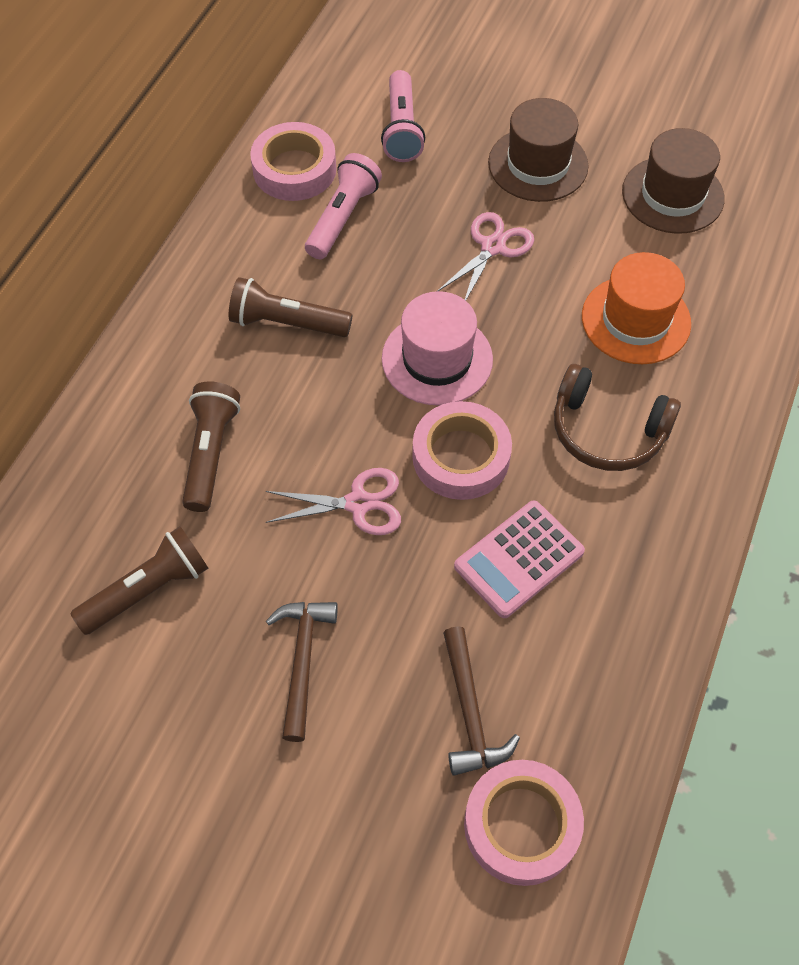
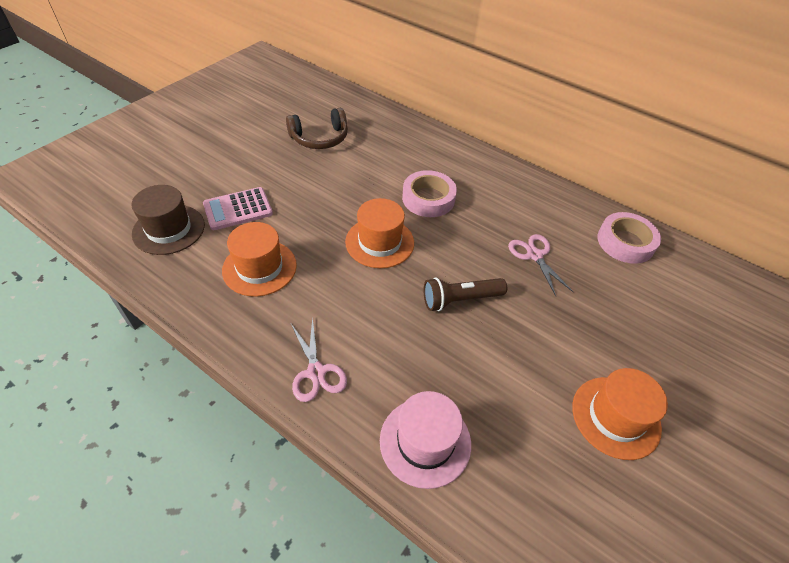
brown flashlight: [70,527,208,635] [182,381,240,512] [229,277,352,337] = 3 -> [423,277,507,311] = 1
brown hammer: [266,602,338,742] [443,626,520,776] = 2 -> none = 0
brown hat: [488,98,589,202] [622,128,725,234] = 2 -> [131,185,205,255] = 1
orange hat: [582,252,691,364] = 1 -> [222,222,297,297] [345,198,414,268] [572,368,668,460] = 3
pink flashlight: [305,153,382,259] [381,70,425,162] = 2 -> none = 0
pink tape: [250,122,336,201] [412,401,512,500] [464,760,584,886] = 3 -> [402,170,457,217] [597,212,661,264] = 2

